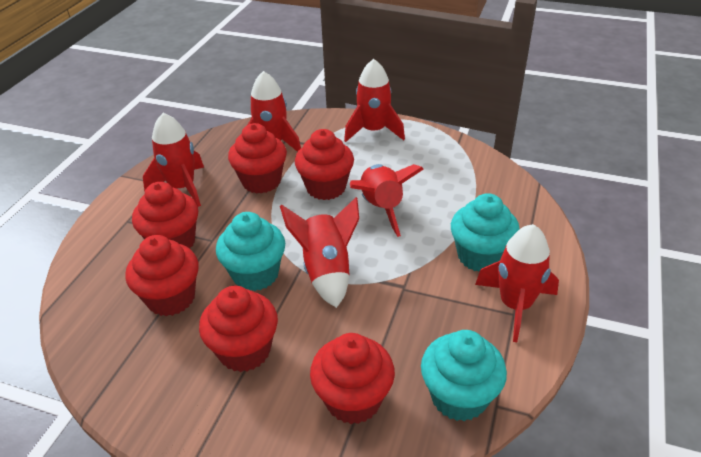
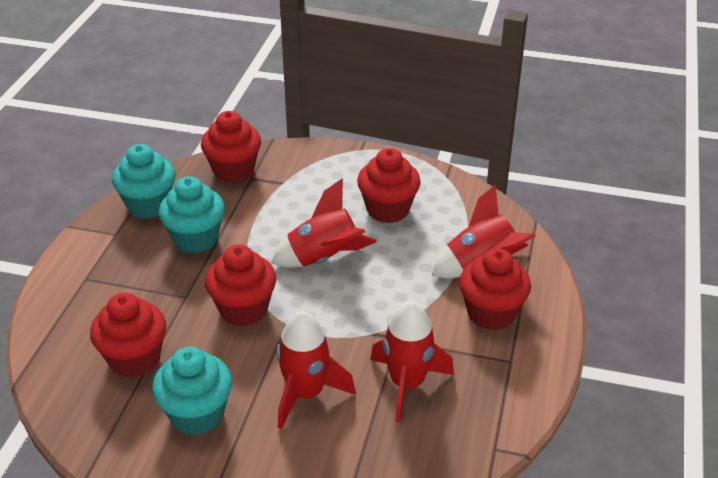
red cupcake: [125,235,199,316] [132,182,198,249] [199,286,278,372] [228,123,287,194] [295,129,354,200] [310,333,395,424] = 6 -> [90,293,166,378] [201,111,261,183] [205,244,276,327] [357,148,421,223] [459,248,531,330] = 5
red rocket: [143,113,204,207] [248,71,301,152] [280,197,359,308] [344,59,405,142] [350,164,423,237] [475,224,559,342] = 6 -> [271,179,377,268] [277,311,356,429] [370,301,454,422] [432,184,536,279] = 4

